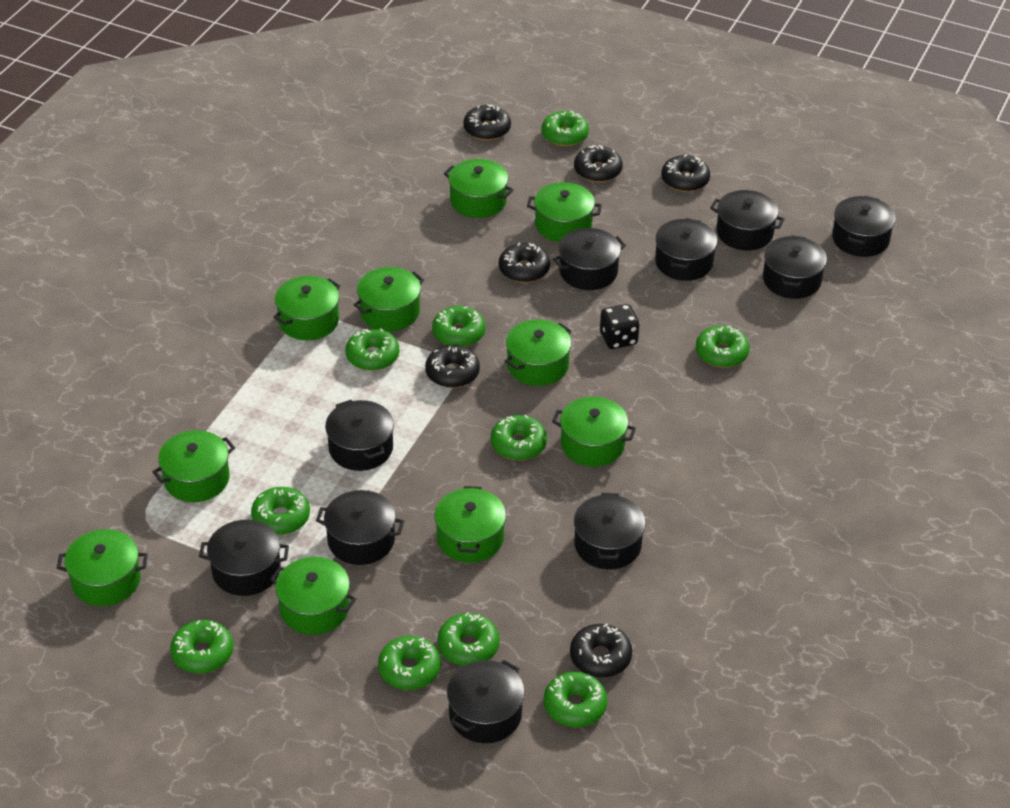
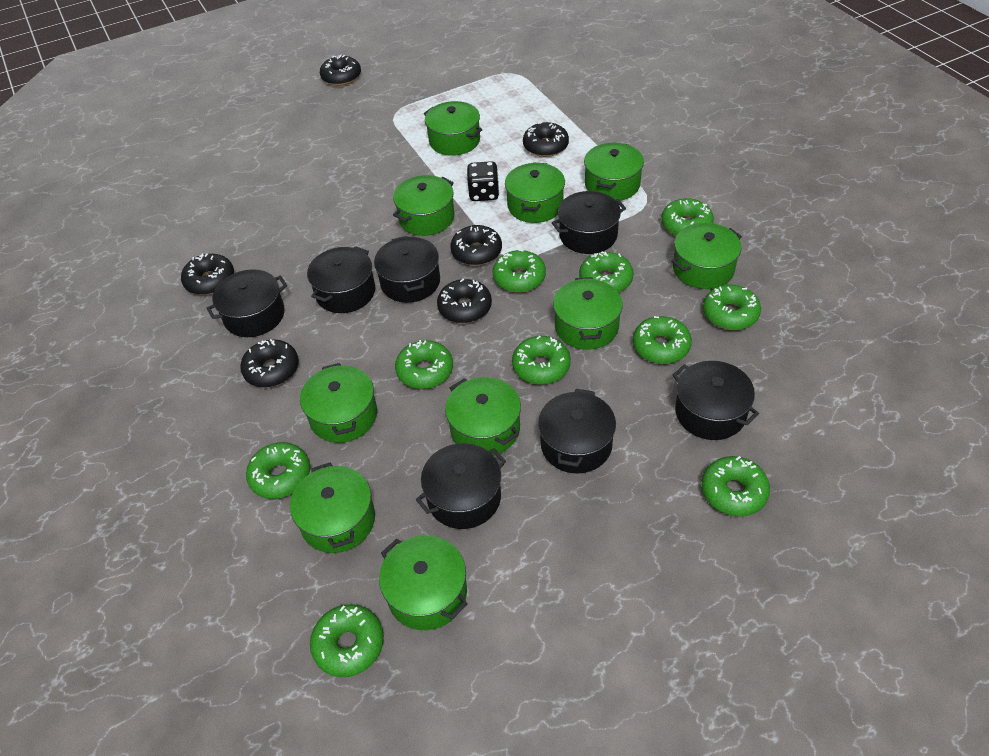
black pot: [199,520,289,596] [316,490,404,565] [325,400,394,471] [447,660,525,743] [553,228,626,290] [574,493,646,569] [655,218,718,281] [710,190,785,251] [763,235,827,299] [832,196,896,257] = 10 -> [206,269,287,337] [307,246,375,313] [374,236,440,303] [416,443,506,529] [538,389,616,474] [552,191,626,254] [673,361,759,440] = 7

